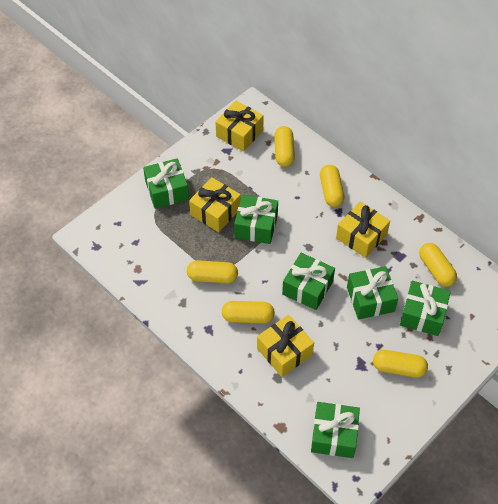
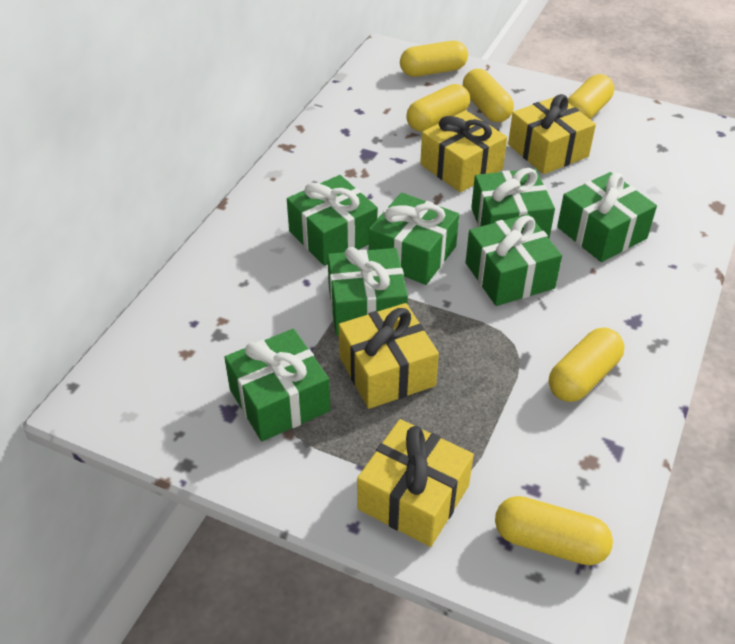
green gift: [143,158,189,209] [234,194,278,244] [282,253,335,310] [311,402,360,458] [347,266,398,319] [400,281,451,336] = 6 -> [224,329,331,441] [287,175,378,266] [327,247,408,336] [369,193,459,285] [466,214,562,306] [471,168,555,238] [557,172,657,262] = 7

